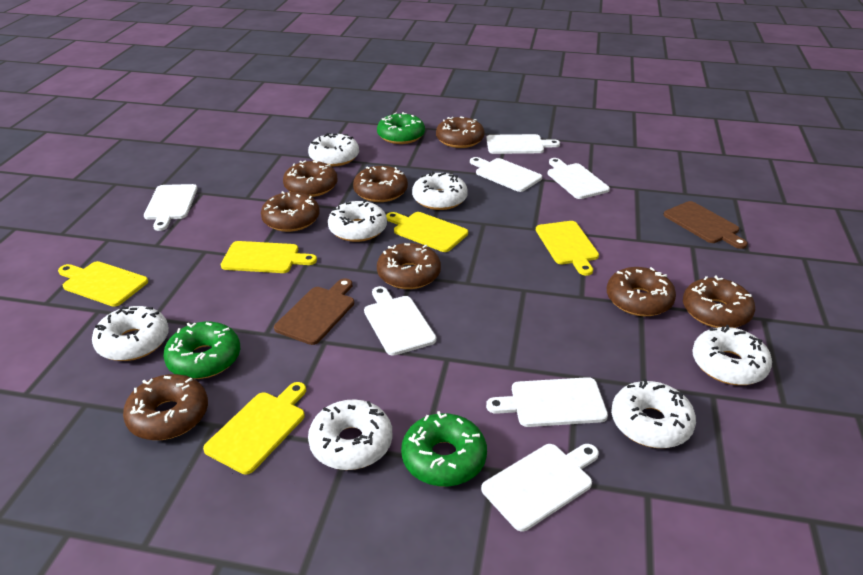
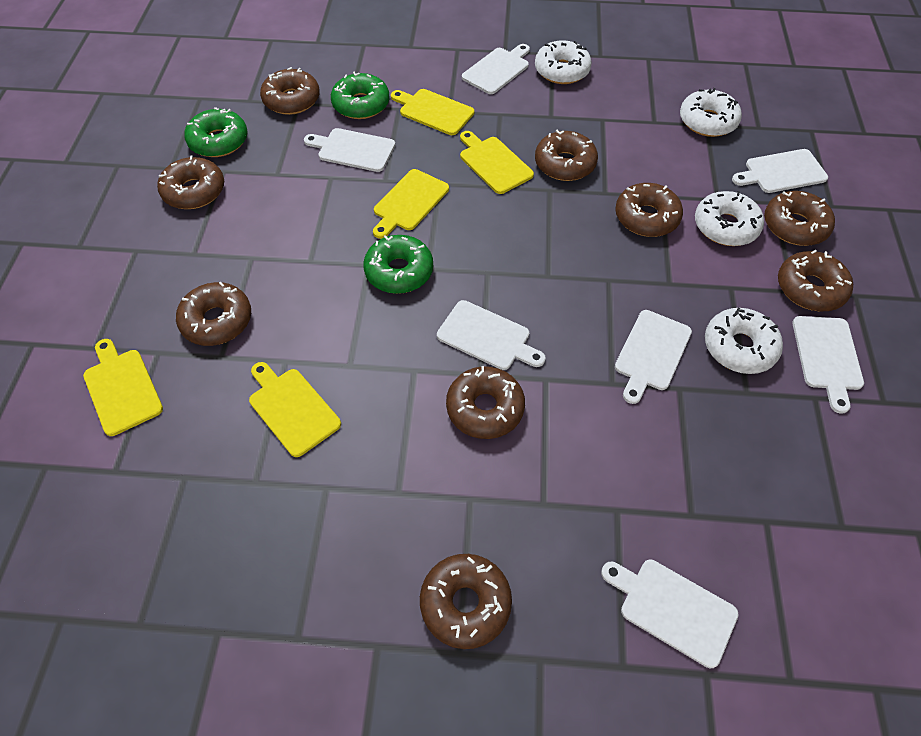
brown cutting board: [274,278,354,345] [664,201,748,249] = 2 -> none = 0
brown donut: [123,374,208,440] [261,191,320,232] [283,161,338,197] [353,166,408,202] [377,243,441,289] [436,117,485,148] [607,267,676,316] [683,275,755,328] = 8 -> [157,156,224,209] [176,282,251,346] [260,67,320,115] [420,554,512,649] [446,366,525,439] [535,129,598,181] [615,183,683,237] [764,191,835,246] [778,250,853,311] = 9
white donut: [92,306,169,361] [308,133,359,167] [308,399,393,470] [328,200,387,242] [412,171,468,210] [611,379,696,448] [692,325,772,385] = 7 -> [535,40,592,84] [680,88,742,137] [695,191,764,246] [705,308,783,374] = 4

